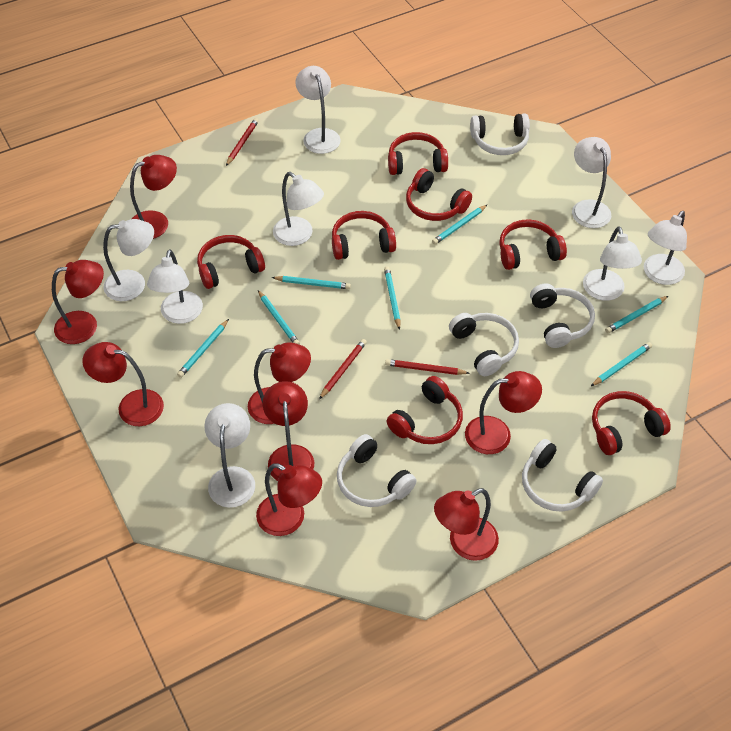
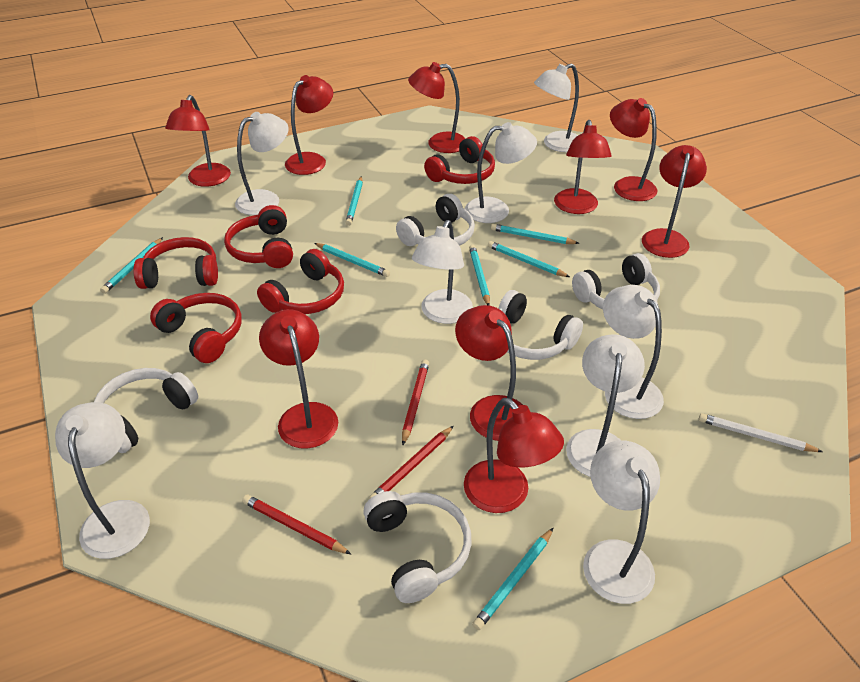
red headphones: [197,235,265,289] [332,211,396,260] [387,376,463,444] [388,132,448,175] [406,168,472,221] [499,219,567,270] [592,391,671,455] = 7 -> [133,237,218,289] [150,293,242,363] [224,205,293,268] [257,249,344,314] [424,136,495,184] = 5
red lamp: [52,260,104,344] [82,342,164,426] [130,155,177,239] [248,342,311,424] [256,463,322,536] [263,381,314,481] [434,488,499,561] [465,371,542,454] = 8 -> [165,95,231,187] [259,309,338,449] [285,75,333,175] [408,62,466,153] [455,305,523,441] [464,398,564,513] [554,120,612,214] [610,98,657,201] [642,145,707,258] = 9
white pencil: none = 0 -> [699,413,823,452] = 1

